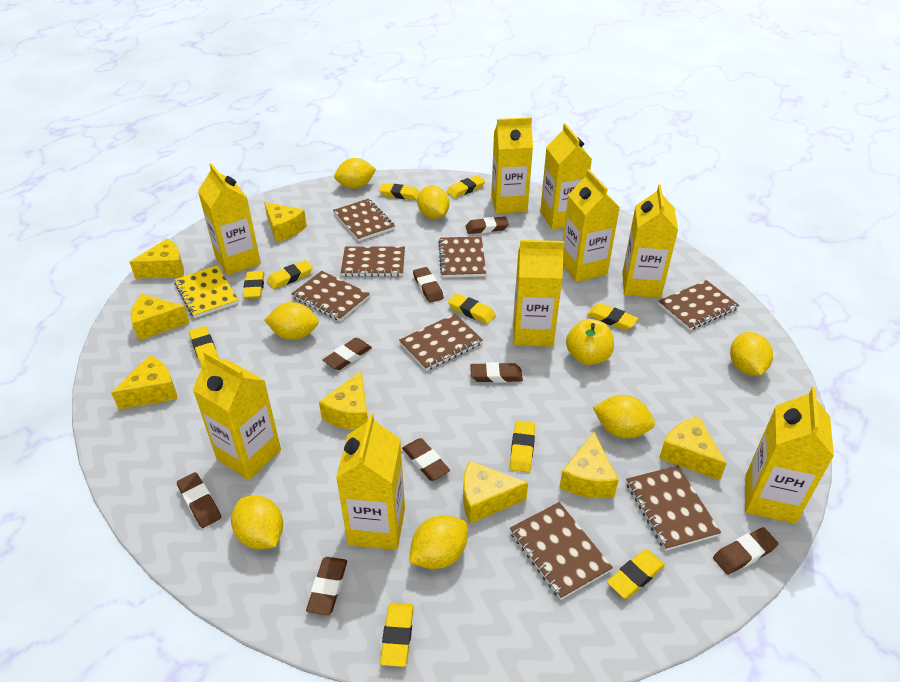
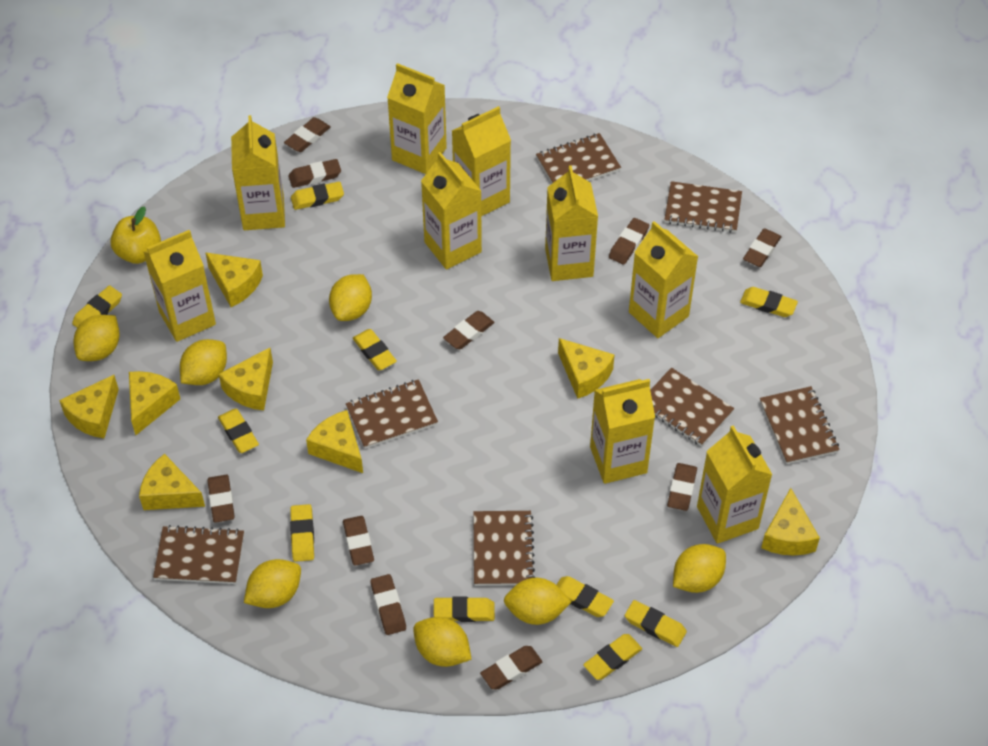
brown eraser: [177,472,221,528] [306,557,347,615] [323,338,372,370] [402,438,450,481] [413,267,444,303] [465,216,509,234] [470,362,523,383] [713,527,779,575] = 8 -> [207,475,235,523] [284,117,330,152] [288,159,341,188] [343,516,374,566] [371,574,406,635] [443,311,494,349] [480,646,542,689] [609,218,649,265] [667,463,697,511] [743,228,782,267] = 10
brown notebook: [291,271,370,321] [333,199,395,241] [341,246,405,277] [399,314,483,371] [438,236,486,278] [510,502,613,600] [626,465,721,551] [658,280,739,330] = 8 -> [153,525,244,584] [346,379,438,449] [474,511,535,586] [536,133,621,183] [650,368,734,446] [664,181,742,233] [760,386,840,464] = 7
yellow notebook: [174,265,239,318] = 1 -> none = 0

